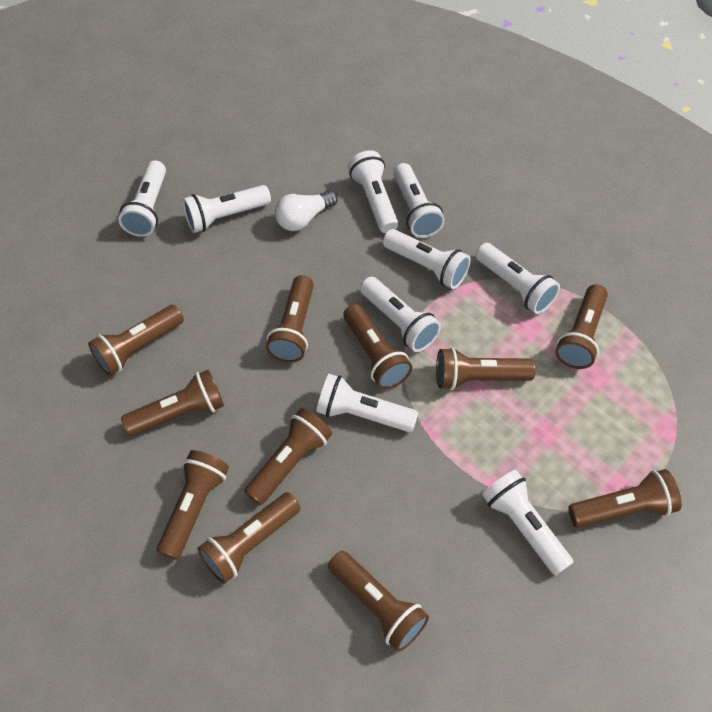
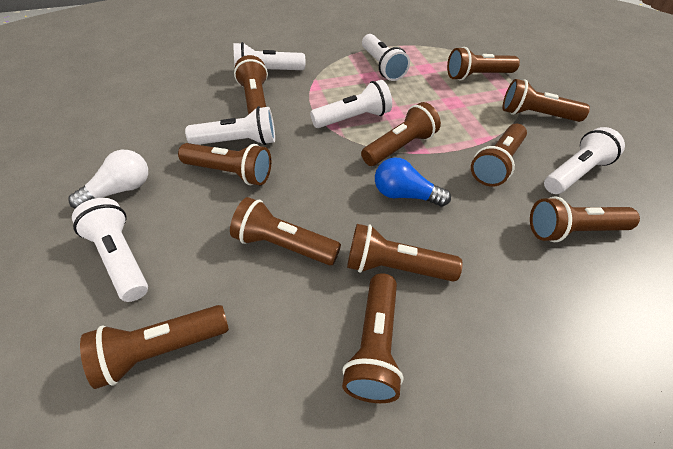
blue light bulb: none = 0 -> [375,158,451,207] = 1
white flashlight: [118,160,166,237] [183,185,271,233] [316,374,418,432] [348,150,398,233] [360,277,441,352] [383,229,471,289] [393,163,445,238] [476,243,560,314] [482,470,574,576] = 9 -> [72,198,148,302] [185,106,275,145] [233,42,305,70] [310,80,392,128] [362,34,410,81] [544,127,625,194] = 6

